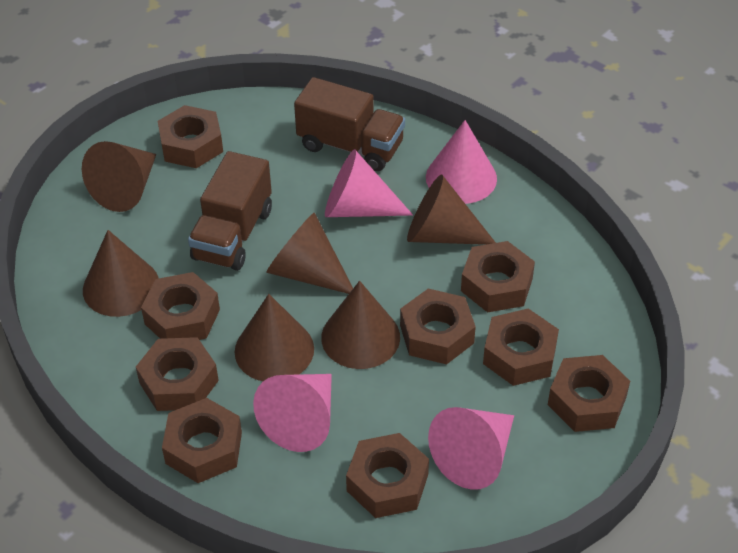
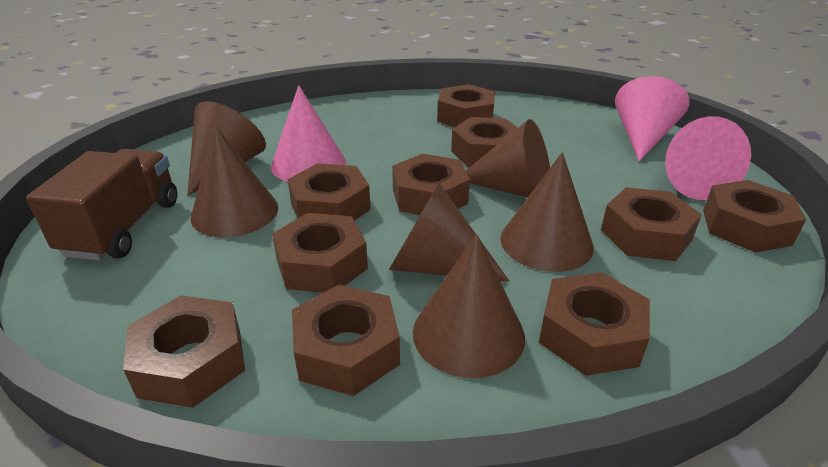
brown nut: [136,337,219,411] [141,272,220,340] [158,105,223,168] [162,398,242,483] [346,433,429,518] [400,288,476,365] [461,241,535,313] [483,308,559,386] [548,355,630,432] = 9 -> [123,295,245,408] [272,213,368,293] [287,163,371,221] [292,285,400,396] [392,154,470,215] [437,84,495,127] [451,117,518,167] [539,272,650,376] [601,187,702,261] [703,180,806,253] = 10
brown truck: [188,151,272,271] [294,77,405,171] = 2 -> [26,149,177,261] = 1
pink cone: [253,374,332,452] [325,149,413,217] [426,120,497,204] [428,407,514,490] = 4 -> [271,85,346,181] [615,76,690,162] [665,116,751,200] = 3

